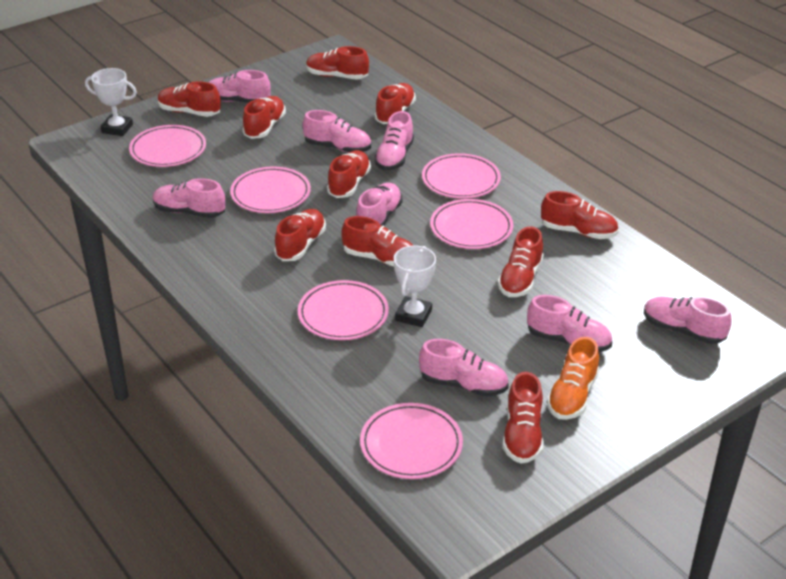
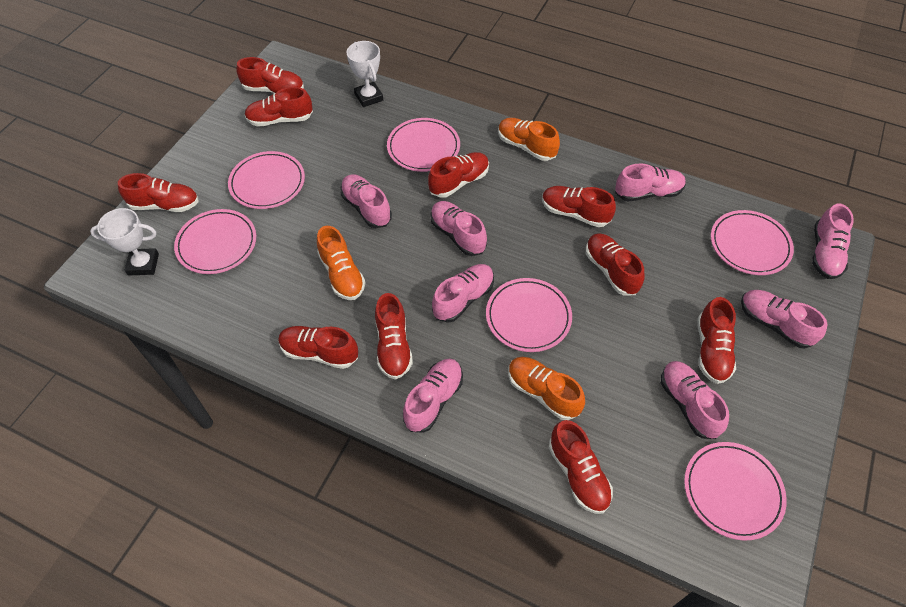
orange shoe: [547,337,599,420] = 1 -> [317,226,365,300] [498,118,560,161] [508,357,585,420] = 3

